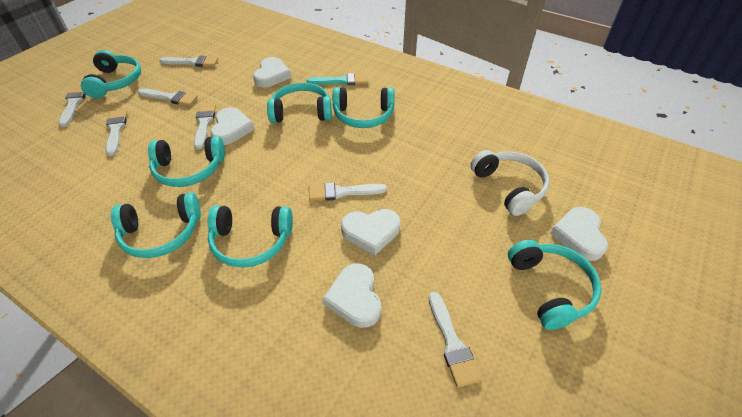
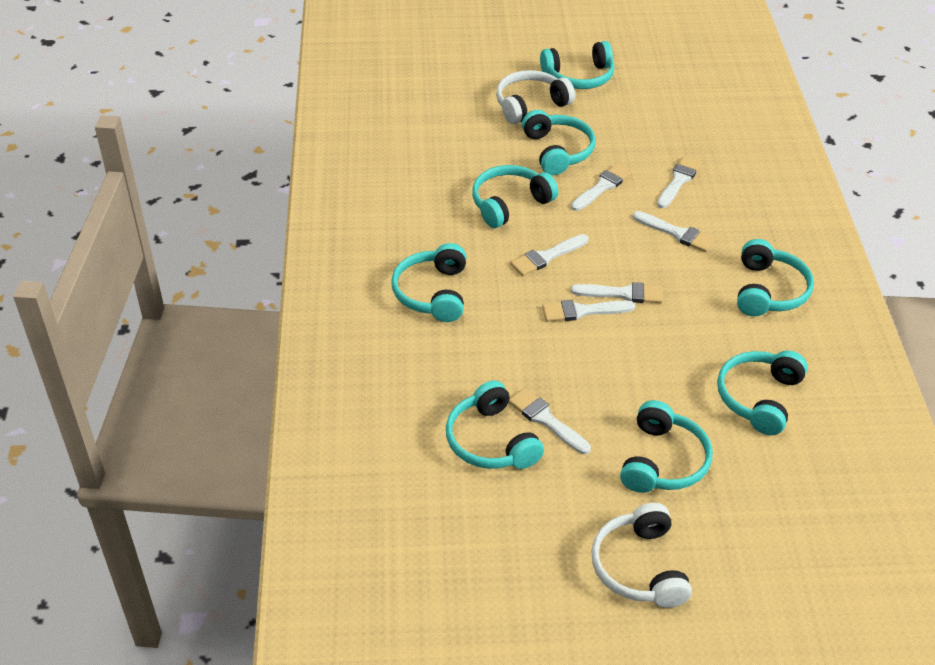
turquoise brush: [307,73,368,85] = 1 -> none = 0
turquoise headphones: [81,50,141,98] [111,192,201,258] [148,136,225,187] [208,206,293,268] [267,83,332,123] [333,87,395,128] [508,240,602,330] = 7 -> [391,243,466,322] [446,380,544,469] [472,165,558,228] [522,110,596,175] [540,41,614,89] [620,400,713,493] [717,351,808,435] [737,239,814,316] = 8
white headphones: [470,150,550,216] = 1 -> [496,70,575,124] [591,503,692,608] = 2
white heart: [210,107,254,145] [253,57,291,87] [323,263,381,328] [341,209,400,255] [550,207,608,261] = 5 -> none = 0

